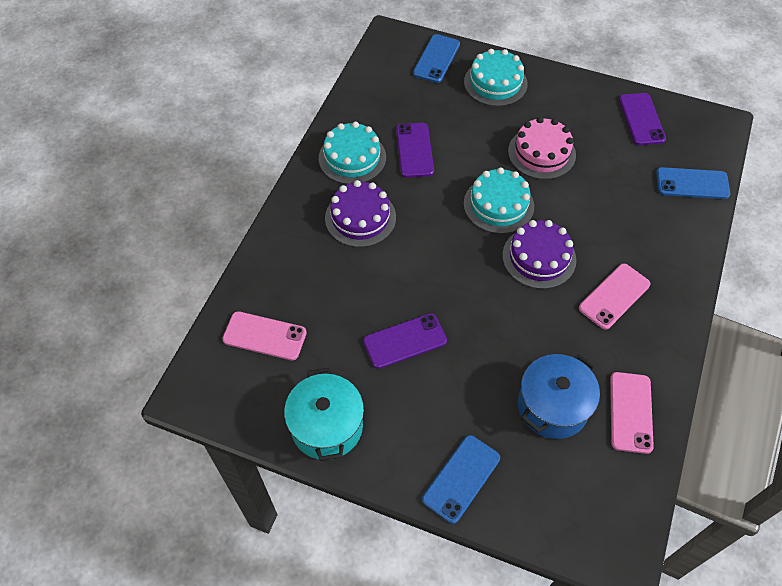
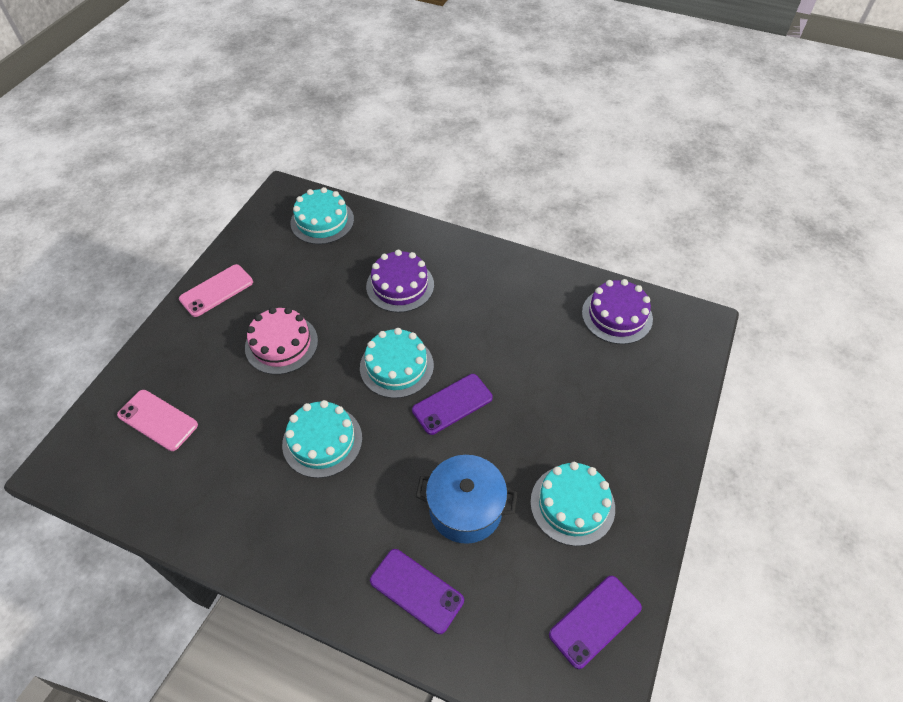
blue phone: [413,34,460,83] [422,435,500,524] [656,167,731,199] = 3 -> none = 0
pink phone: [222,311,307,361] [579,263,650,330] [610,372,654,454] = 3 -> [117,390,198,451] [179,264,253,317] = 2
turquoise cake: [319,122,386,184] [464,49,528,106] [464,167,534,234] = 3 -> [282,400,362,478] [291,187,354,245] [360,328,434,398] [530,462,615,546] = 4
turquoise pot: [284,368,364,461] = 1 -> none = 0

